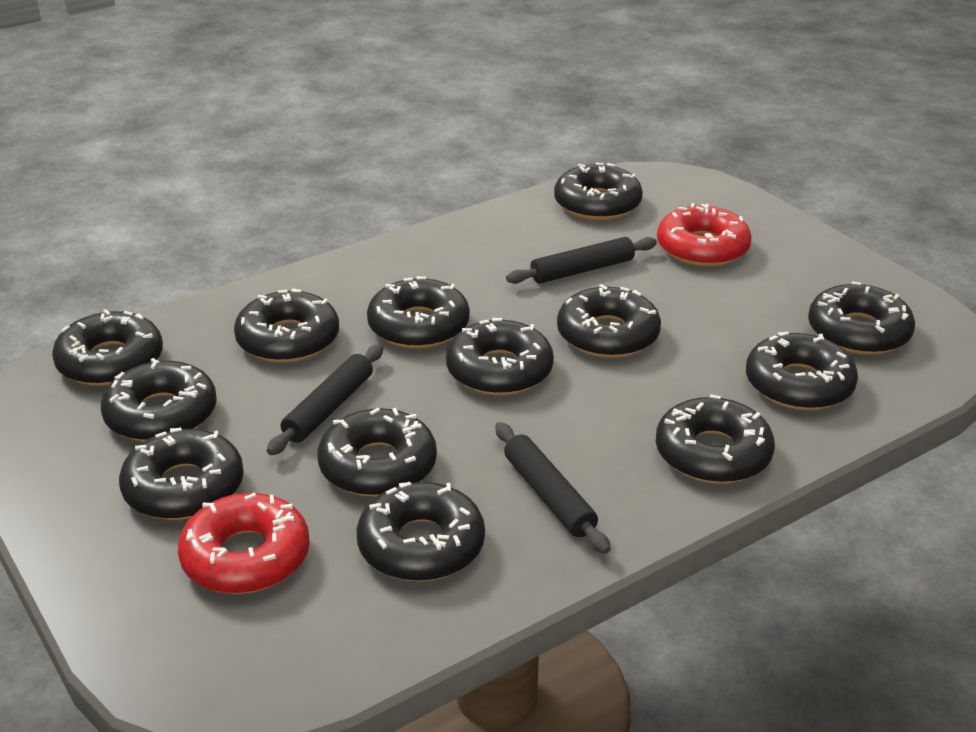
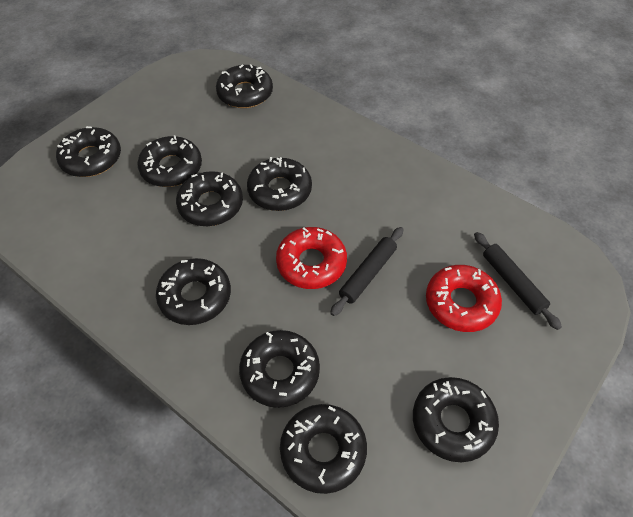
black donut: [52,309,163,386] [101,358,217,441] [119,427,244,520] [234,289,339,363] [317,408,437,497] [356,482,485,581] [367,276,470,348] [446,318,554,395] [554,163,643,220] [557,284,661,358] [656,395,775,484] [746,332,858,410] [808,281,915,355] = 13 -> [56,126,121,177] [137,135,202,187] [156,258,231,325] [176,171,243,226] [216,64,273,108] [239,330,320,408] [247,157,312,211] [280,404,367,494] [413,377,499,462] = 9
black rolling pin: [267,344,383,455] [495,422,611,554] [506,237,657,284] = 3 -> [330,227,403,316] [474,232,562,330] = 2

